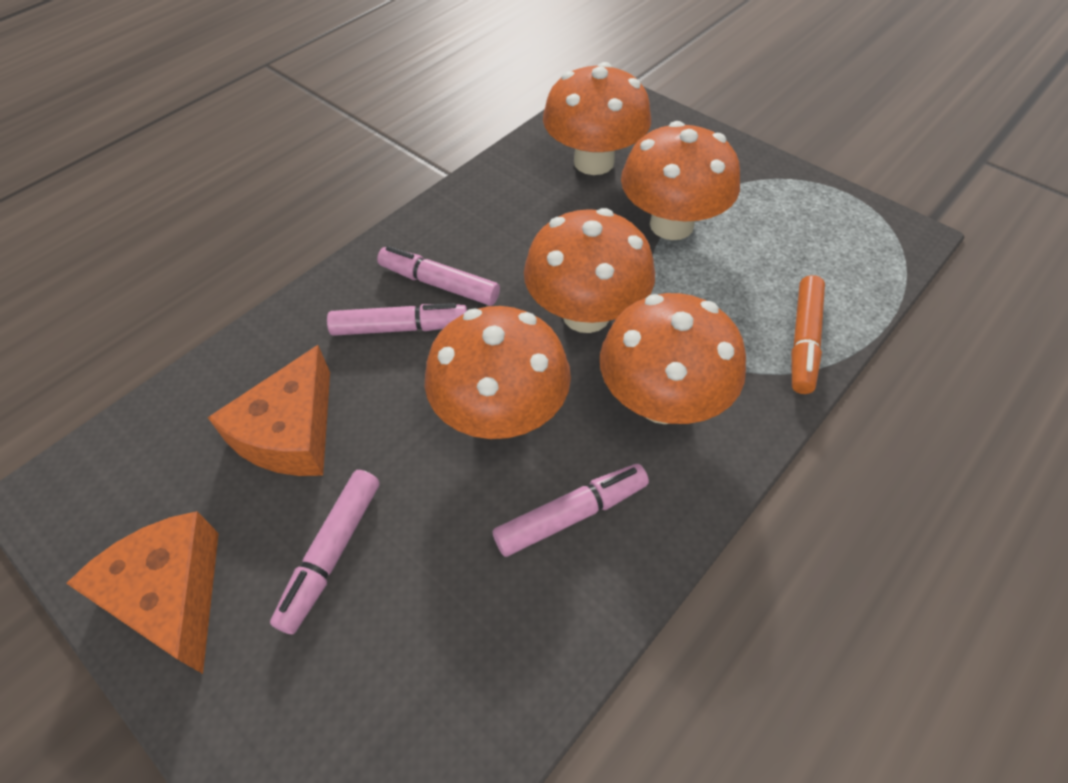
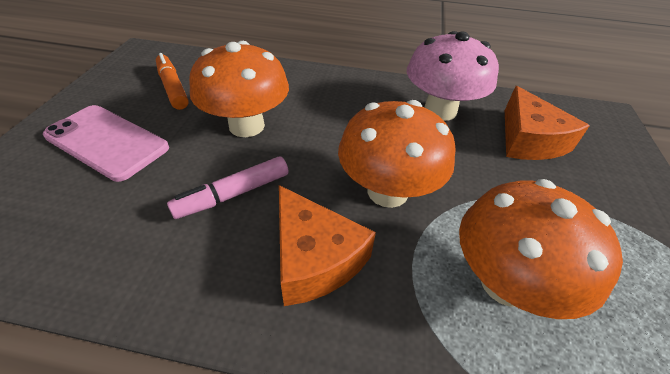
orange mushroom: [425,306,571,439] [524,208,655,333] [543,62,651,175] [600,293,746,424] [621,121,740,240] = 5 -> [189,41,289,137] [338,100,455,208] [459,179,623,319] = 3
pink marker: [270,470,380,634] [327,303,467,336] [377,246,500,306] [493,464,649,557] = 4 -> [167,156,289,219] = 1
pink mushroom: none = 0 -> [407,31,499,121] = 1
pink phone: none = 0 -> [43,105,169,182] = 1

